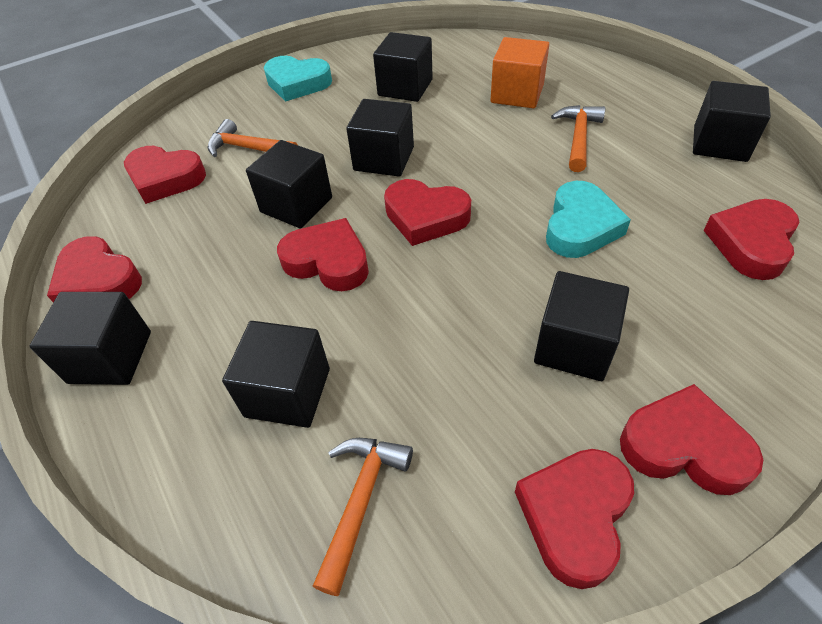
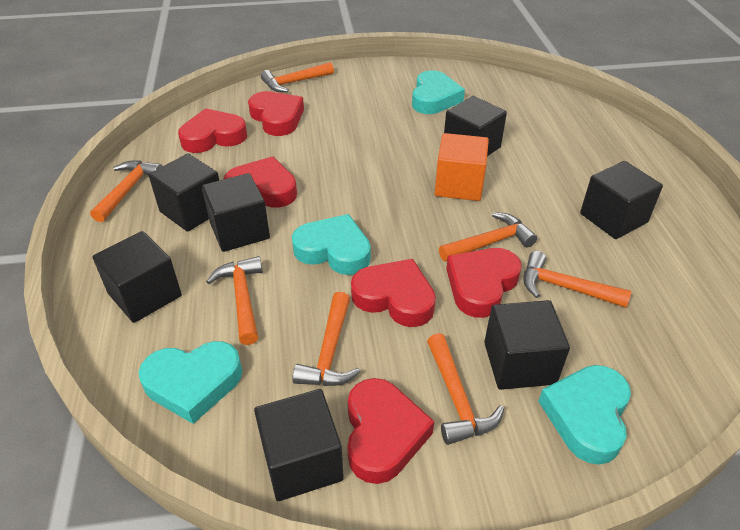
orange hammer: [207,119,297,157] [313,438,413,596] [551,105,605,172] = 3 -> [90,161,163,222] [206,256,263,345] [261,62,334,92] [293,292,360,386] [427,333,504,445] [439,212,537,262] [523,251,631,308] = 7
red heart: [47,236,142,302] [124,146,206,204] [277,218,369,291] [384,179,471,246] [515,449,634,589] [620,384,763,495] [703,199,800,280] = 7 -> [178,108,247,153] [224,156,297,208] [248,91,304,136] [347,378,434,484] [351,259,436,327] [446,248,522,318] = 6
turquoise heart: [264,56,332,102] [546,181,631,258] = 2 -> [138,341,242,424] [292,214,371,275] [412,70,465,114] [538,365,631,465] = 4

